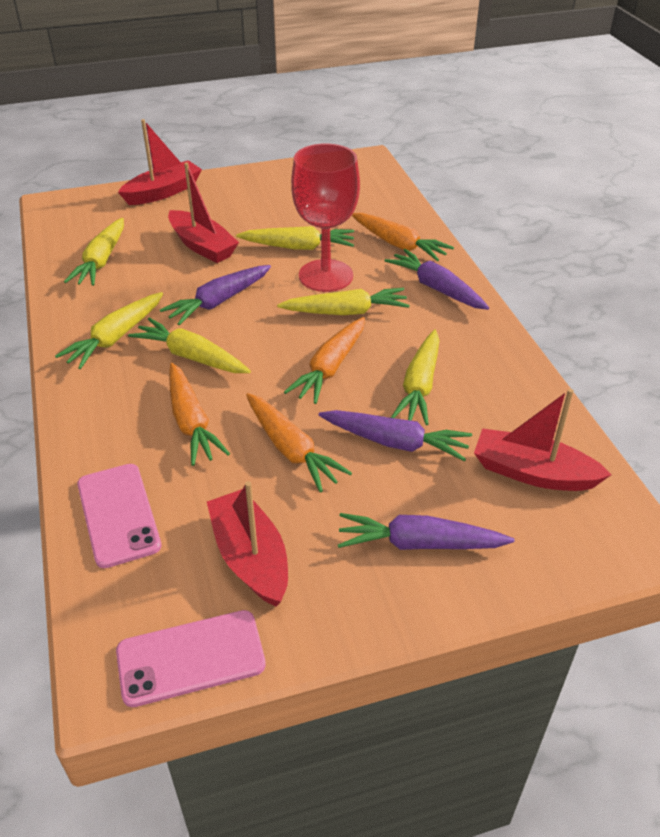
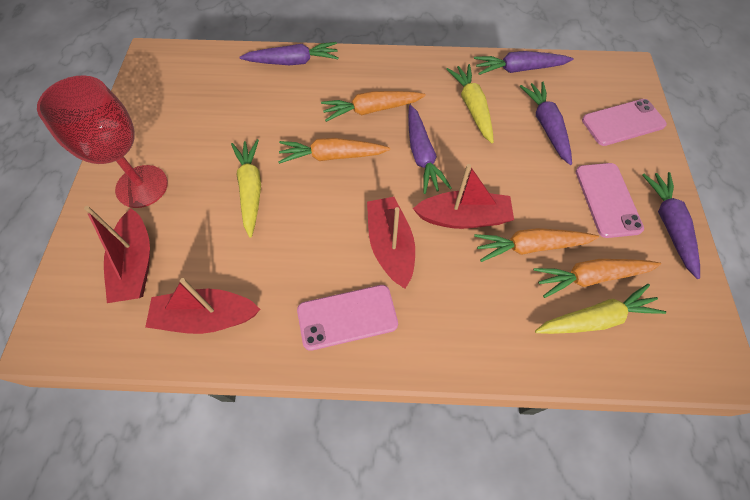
pink phone: [77,464,161,568] [116,610,266,707] = 2 -> [297,285,398,351] [576,163,644,238] [582,99,667,146] = 3
purple carrot: [160,265,271,325] [319,410,472,461] [338,513,514,550] [385,249,489,310] = 4 -> [239,42,339,65] [408,105,452,194] [474,51,574,75] [520,81,572,165] [642,172,700,279] = 5
yellow carrot: [55,292,163,369] [64,218,124,286] [128,318,251,373] [236,226,354,250] [277,288,410,315] [391,329,440,425] = 6 -> [231,139,261,238] [446,64,494,143] [535,284,666,334] = 3

